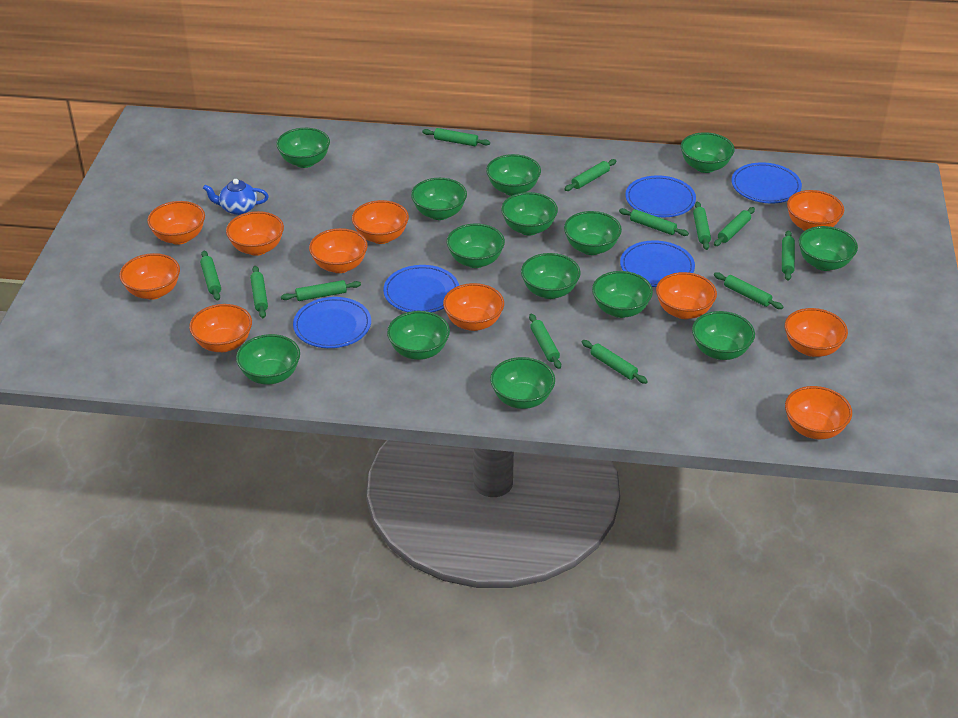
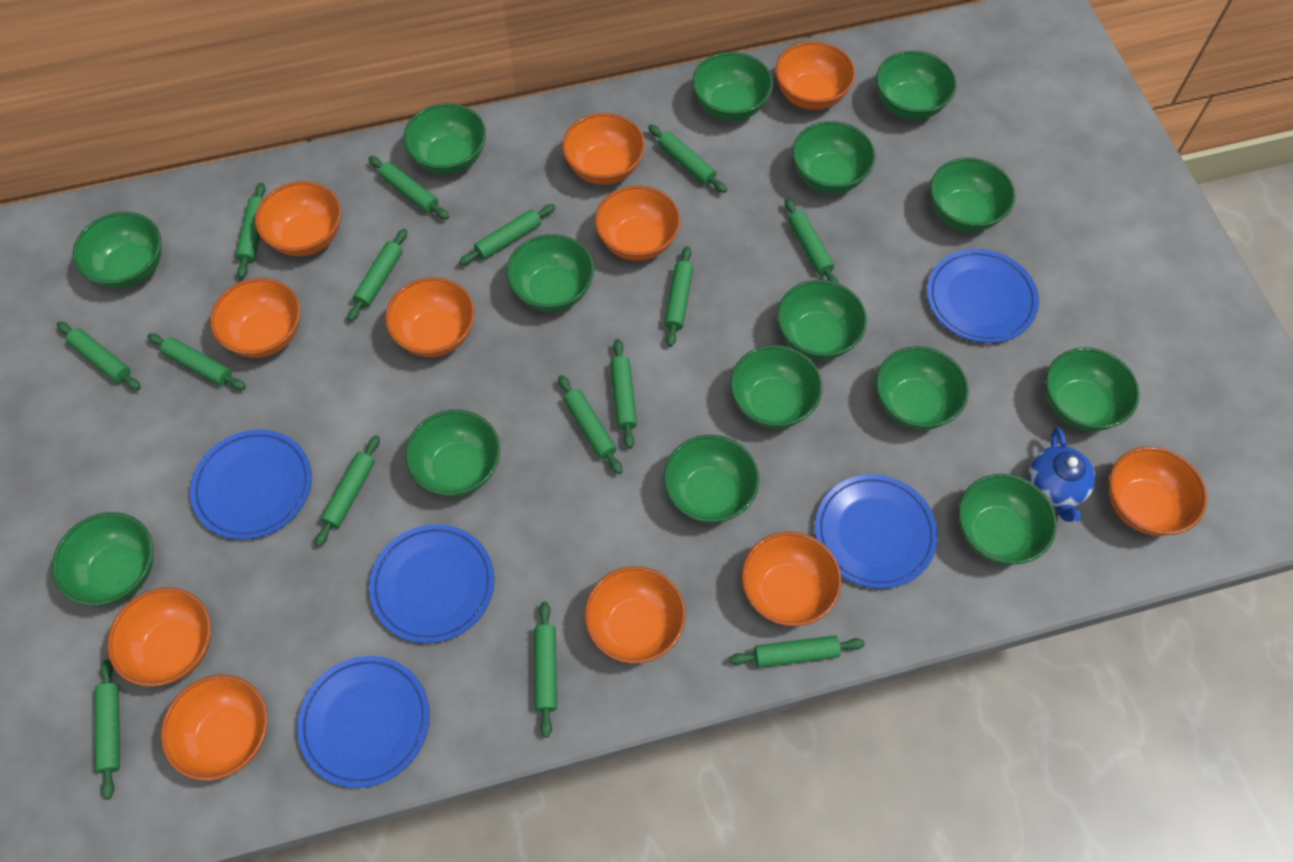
green bowl: [236,334,300,385] [276,128,330,168] [387,311,450,360] [411,178,467,220] [447,224,505,268] [486,154,541,196] [490,357,555,409] [501,192,558,235] [521,253,581,299] [564,211,622,255] [592,271,653,318] [681,132,735,173] [692,311,755,360] [799,226,858,271] = 14 -> [52,512,153,606] [73,212,161,289] [403,103,486,175] [405,410,500,497] [506,234,594,312] [664,435,760,523] [692,52,773,121] [730,345,823,429] [777,280,867,360] [792,121,876,194] [876,51,957,120] [876,346,969,430] [930,158,1016,232] [958,474,1057,565] [1046,347,1140,431] = 15
green rolling pin: [200,251,221,301] [250,266,268,318] [281,280,361,301] [422,128,490,146] [529,314,561,369] [564,159,616,191] [582,340,648,384] [619,208,689,236] [693,202,711,250] [714,207,755,246] [714,272,783,309] [782,230,795,281] = 12 -> [57,322,141,390] [95,660,120,799] [147,333,246,390] [236,183,266,279] [315,435,380,547] [348,229,407,321] [369,156,449,220] [459,204,556,265] [534,602,557,738] [558,375,622,474] [610,339,637,449] [648,124,727,193] [664,246,693,347] [730,636,865,668] [785,198,838,283] = 15

